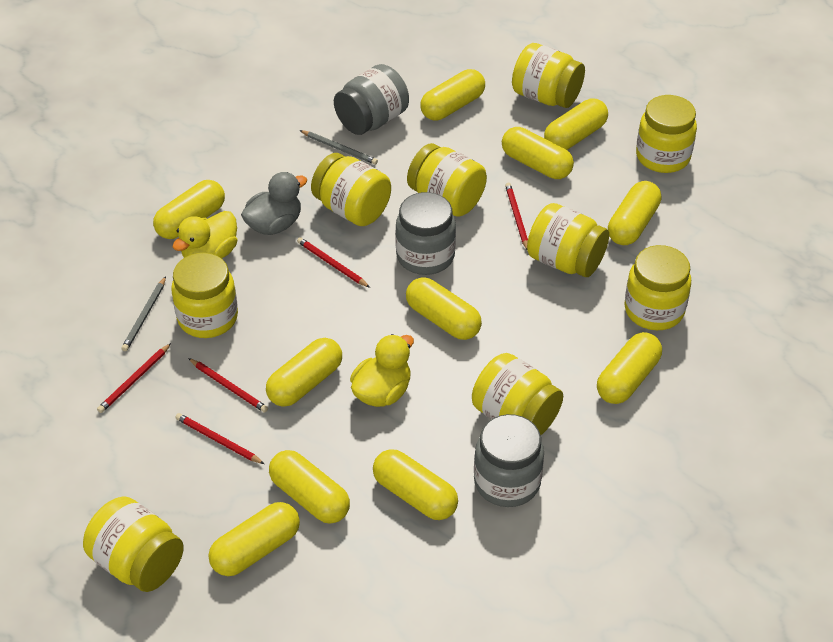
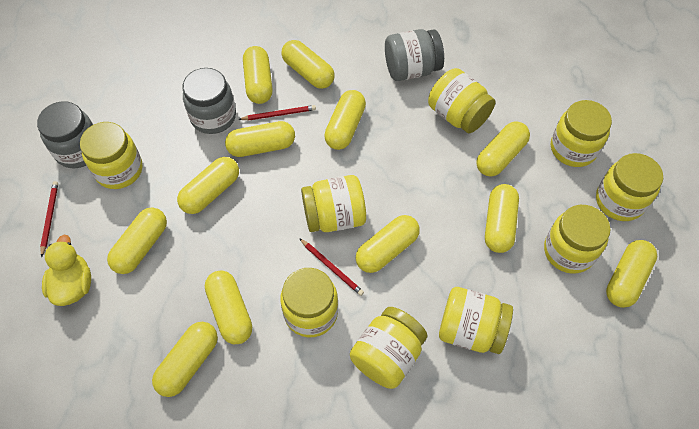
grey duck: [241,172,307,235] = 1 -> none = 0
grey pencil: [121,276,166,351] [300,130,378,165] = 2 -> none = 0
red pencil: [97,343,171,413] [175,413,264,464] [188,358,268,413] [297,237,370,288] [505,183,528,250] = 5 -> [40,181,58,257] [238,105,316,120] [299,238,364,296] = 3
yellow capsule: [153,180,225,239] [209,502,300,576] [266,338,342,407] [269,450,350,524] [373,449,458,520] [406,277,482,340] [420,69,485,121] [502,127,574,179] [544,98,608,150] [597,332,662,404] [608,181,661,245] = 11 -> [107,207,167,274] [152,322,218,397] [177,157,239,214] [205,270,252,344] [225,121,295,157] [243,46,273,104] [281,40,335,89] [324,90,366,150] [356,215,420,273] [476,121,530,176] [485,184,519,253] [606,240,657,308] = 12
yellow duck: [173,211,237,258] [350,334,414,407] = 2 -> [42,235,91,306] = 1

